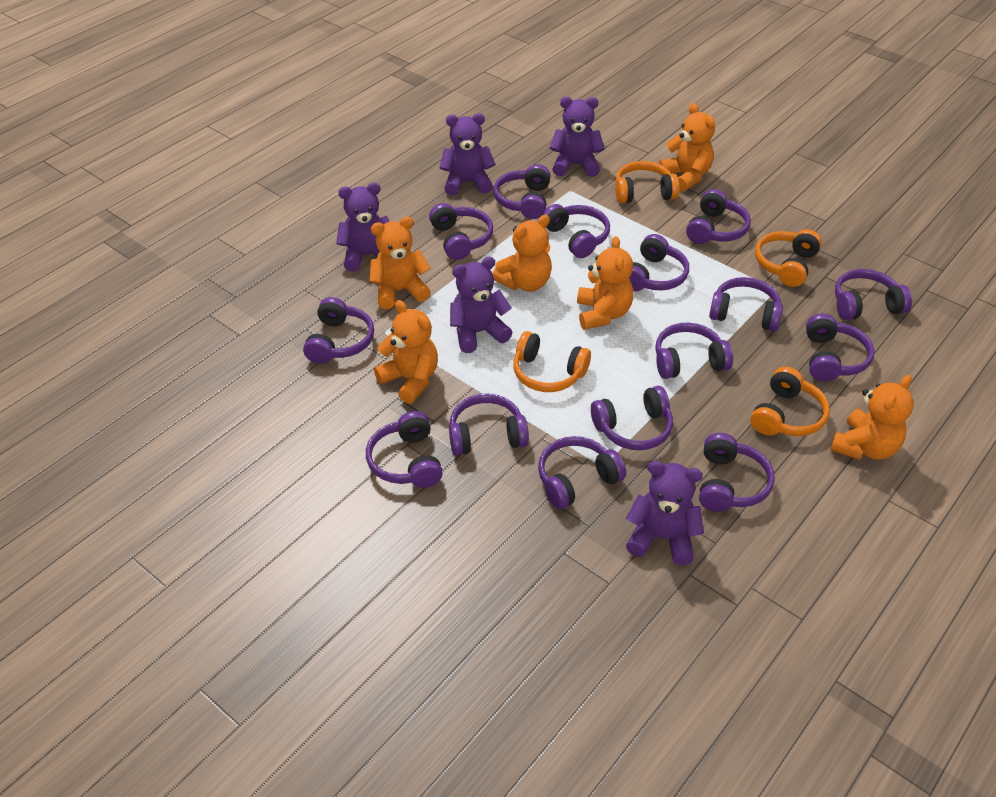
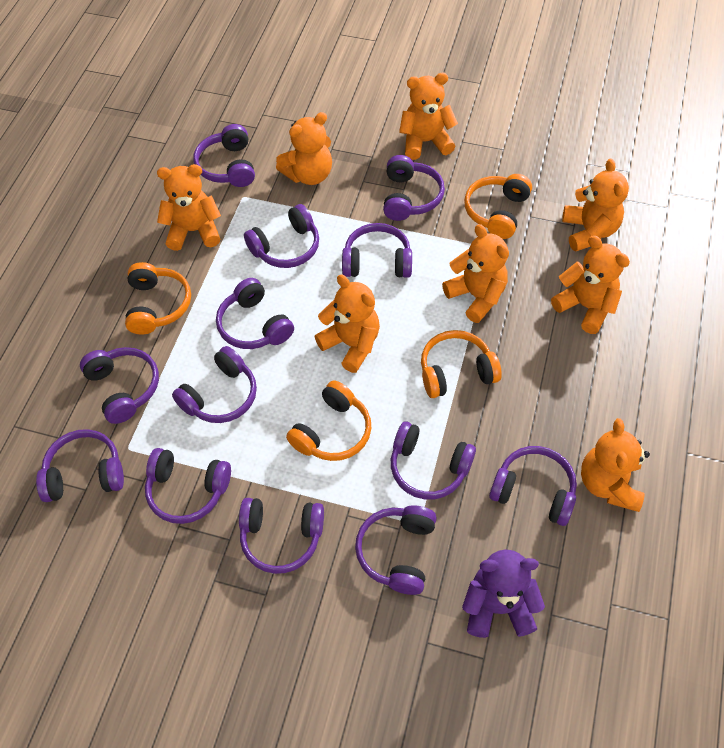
orange teddy bear: [369,217,431,309] [374,300,438,404] [493,215,552,292] [577,236,633,330] [659,103,715,192] [830,375,914,460] = 6 -> [157,164,221,251] [276,112,332,185] [314,275,380,373] [399,73,458,160] [442,224,509,323] [551,236,630,334] [562,158,629,252] [581,418,650,512] = 8
purple headphones: [303,297,374,364] [366,411,443,488] [429,203,493,260] [449,394,529,456] [494,164,550,219] [538,436,626,509] [543,204,610,258] [591,386,673,450] [629,234,689,291] [655,323,733,379] [686,189,751,244] [699,433,775,512] [709,277,783,331] [806,313,874,381] [835,269,912,320] = 15 -> [36,429,124,502] [80,347,159,424] [145,448,231,524] [172,346,257,423] [193,124,255,187] [216,278,294,349] [239,498,324,574] [244,204,319,268] [342,223,412,278] [355,505,437,595] [383,155,445,221] [391,421,476,499] [489,446,577,526] = 13
purple teddy bear: [336,183,390,272] [440,113,495,196] [450,257,513,353] [550,97,605,177] [626,461,704,565] = 5 -> [462,549,545,638] = 1

